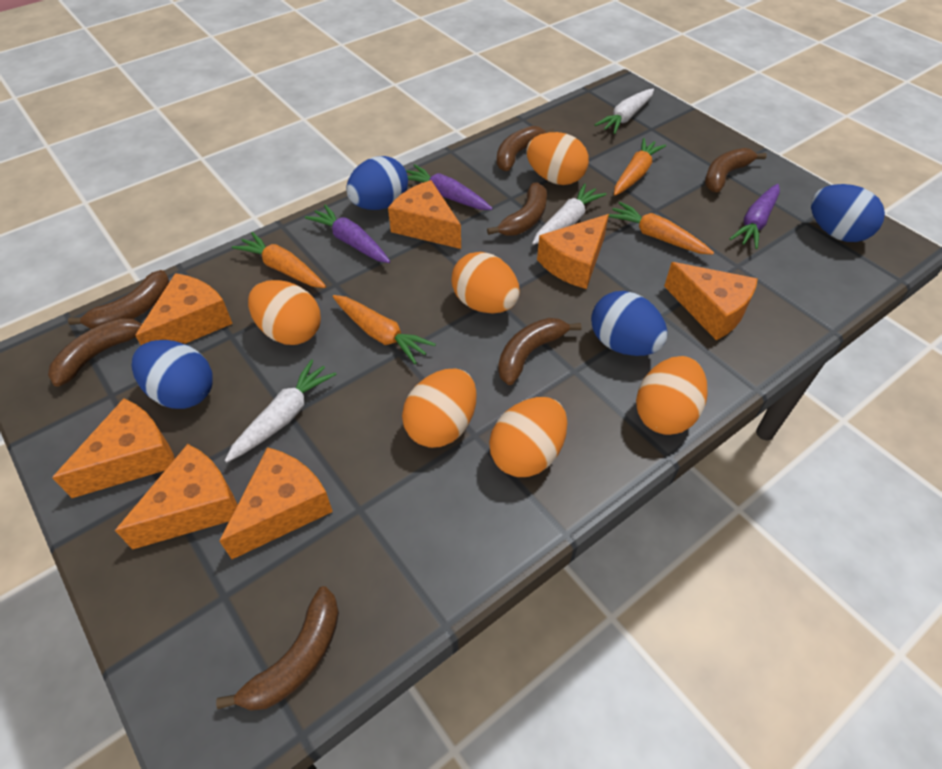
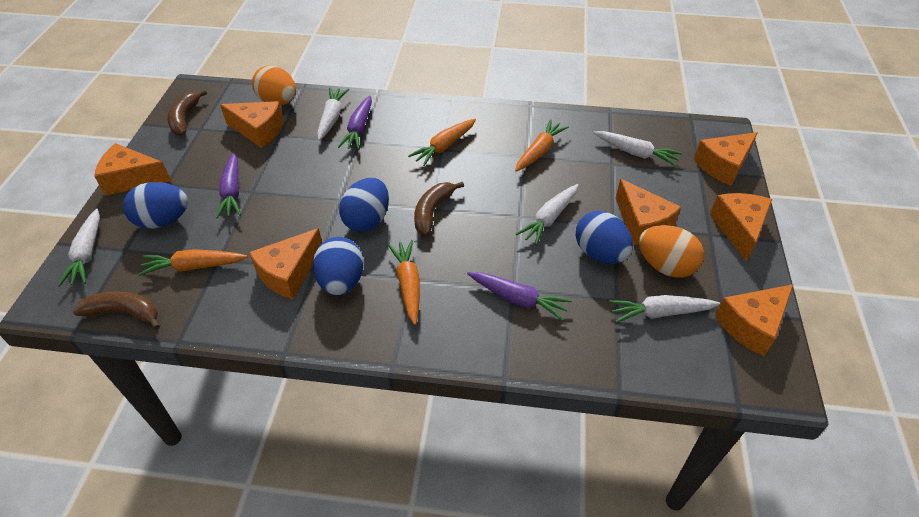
brown banana: [48,318,142,387] [68,270,169,329] [216,586,339,711] [487,183,547,236] [497,126,555,171] [498,318,582,385] [705,148,767,192] = 7 -> [73,291,160,330] [167,90,207,136] [414,181,464,236] = 3
orange egg: [248,280,321,345] [402,368,477,448] [452,252,520,314] [489,397,567,477] [526,132,589,185] [636,356,708,435] = 6 -> [252,65,296,106] [639,225,704,278] = 2
white carrot: [225,359,337,462] [532,184,607,245] [595,89,654,134] = 3 -> [58,209,100,287] [317,88,349,141] [516,184,579,246] [594,131,682,166] [609,295,720,323] = 5

